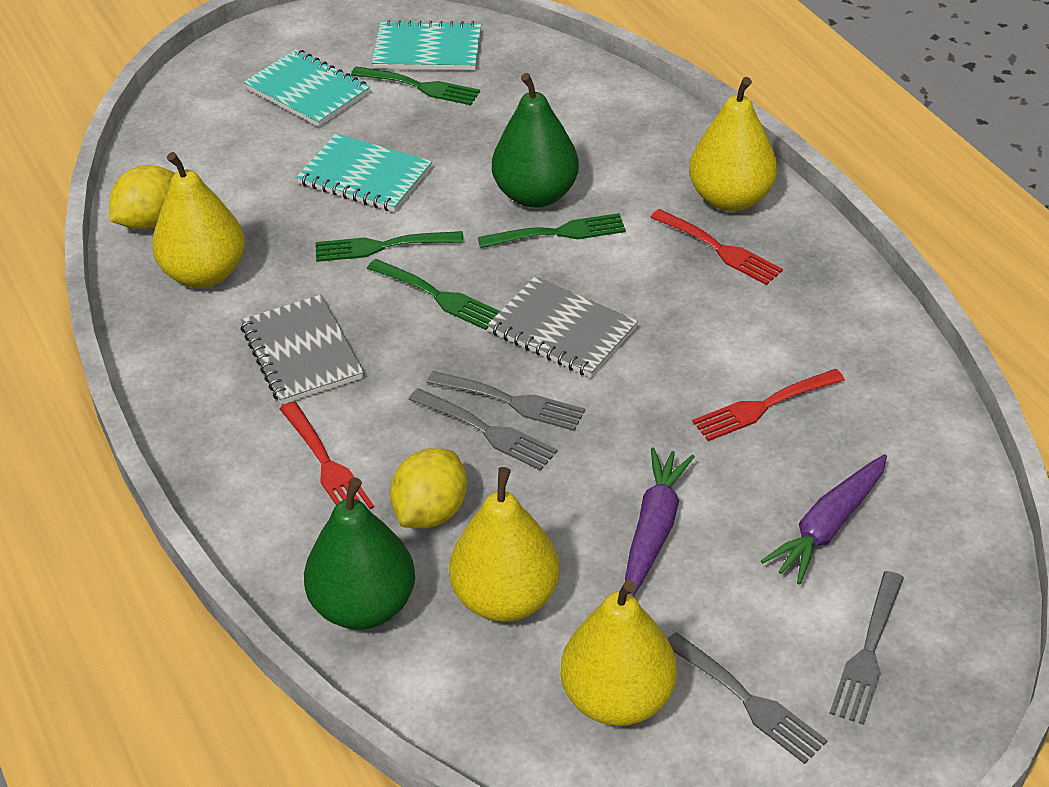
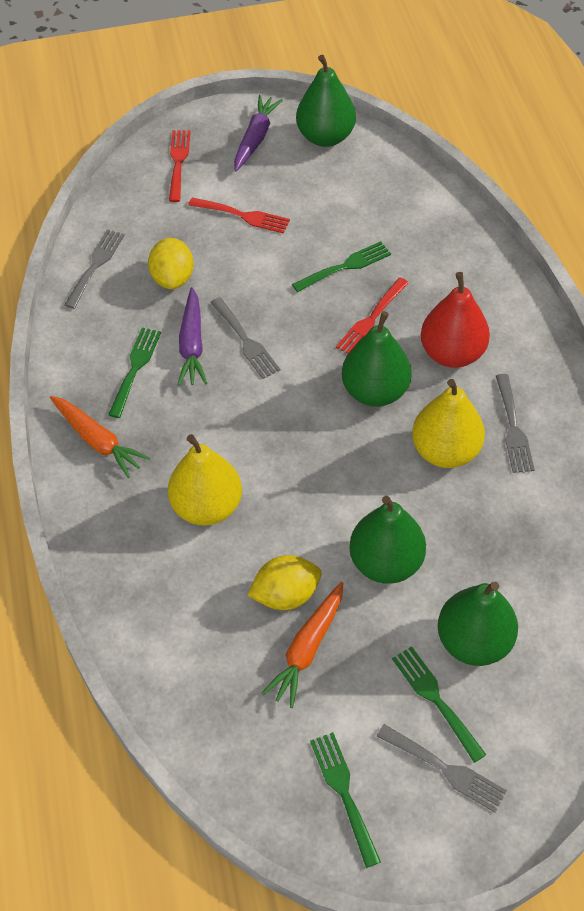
green pear: [304,477,415,630] [492,73,579,208] = 2 -> [296,55,356,147] [342,311,412,407] [349,496,426,584] [438,582,518,666] = 4
grey notebook: [241,295,364,405] [487,276,638,378] = 2 -> none = 0
orange carrot: none = 0 -> [50,396,150,478] [262,582,343,708] = 2
red pear: none = 0 -> [421,272,490,368] = 1
turquoise notebook: [244,49,370,127] [296,134,432,212] [372,20,481,70] = 3 -> none = 0
yellow pear: [152,152,245,288] [449,467,560,622] [560,580,677,726] [689,77,777,211] = 4 -> [168,434,242,526] [412,379,485,468] = 2

